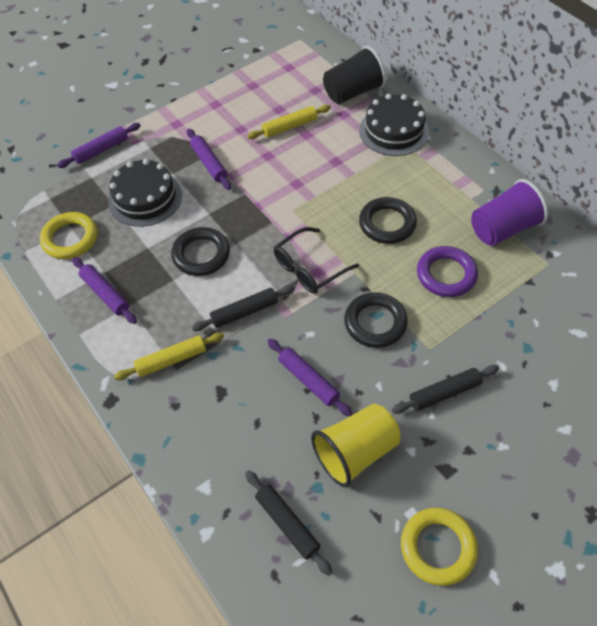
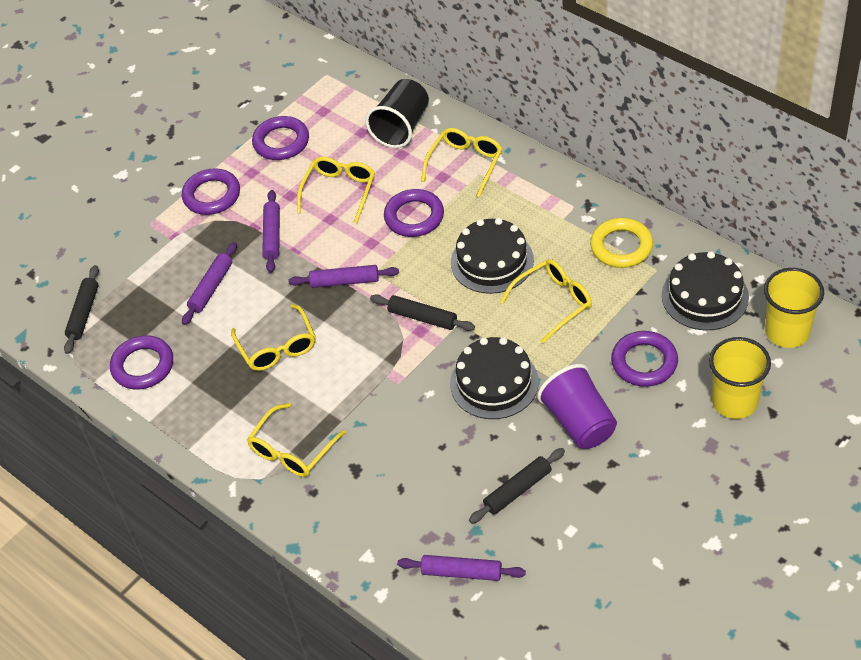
black cake: [108,159,182,227] [359,94,429,156] = 2 -> [450,337,539,419] [451,218,534,294] [662,251,749,330] = 3
black glasses: [274,227,359,294] = 1 -> none = 0
black ring: [171,227,230,276] [344,292,408,348] [359,197,417,244] = 3 -> none = 0
purple ring: [417,246,478,297] = 1 -> [110,335,173,390] [182,168,240,215] [252,116,309,160] [384,189,444,237] [611,331,678,387] = 5
yellow cup: [311,404,400,487] = 1 -> [709,337,771,419] [764,268,824,348] = 2
yellow glasses: none = 0 -> [231,304,315,371] [247,403,346,477] [297,157,375,223] [421,128,502,197] [500,259,592,343] = 5
yellow ring: [40,212,97,259] [401,508,478,586] = 2 -> [590,218,653,268] = 1
yellow rolling pin: [114,332,224,380] [247,105,331,139] = 2 -> none = 0

